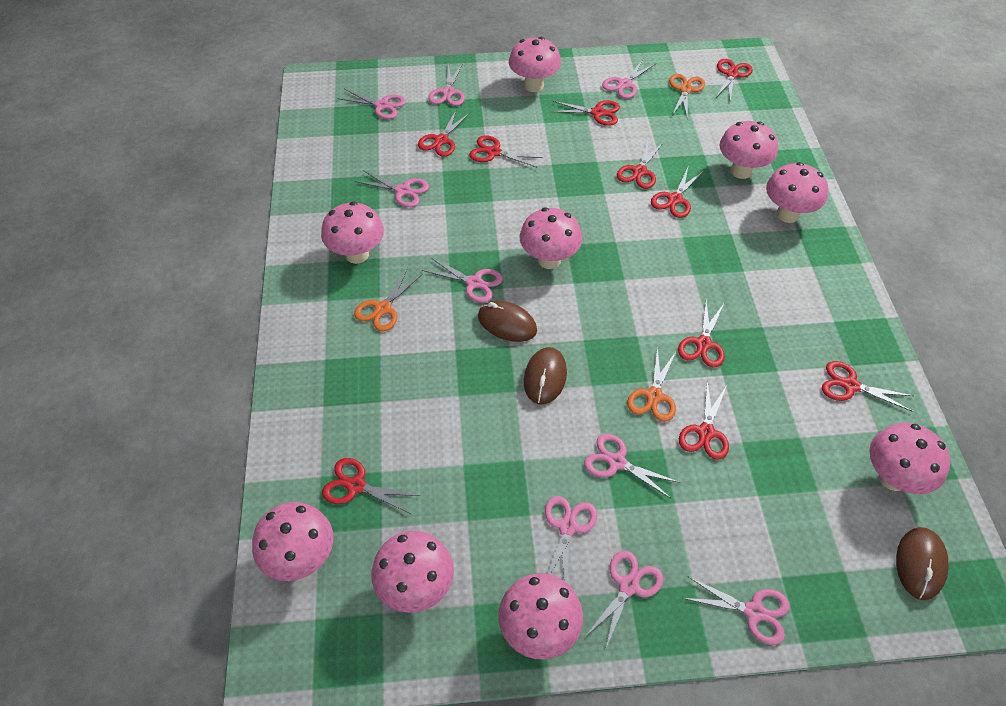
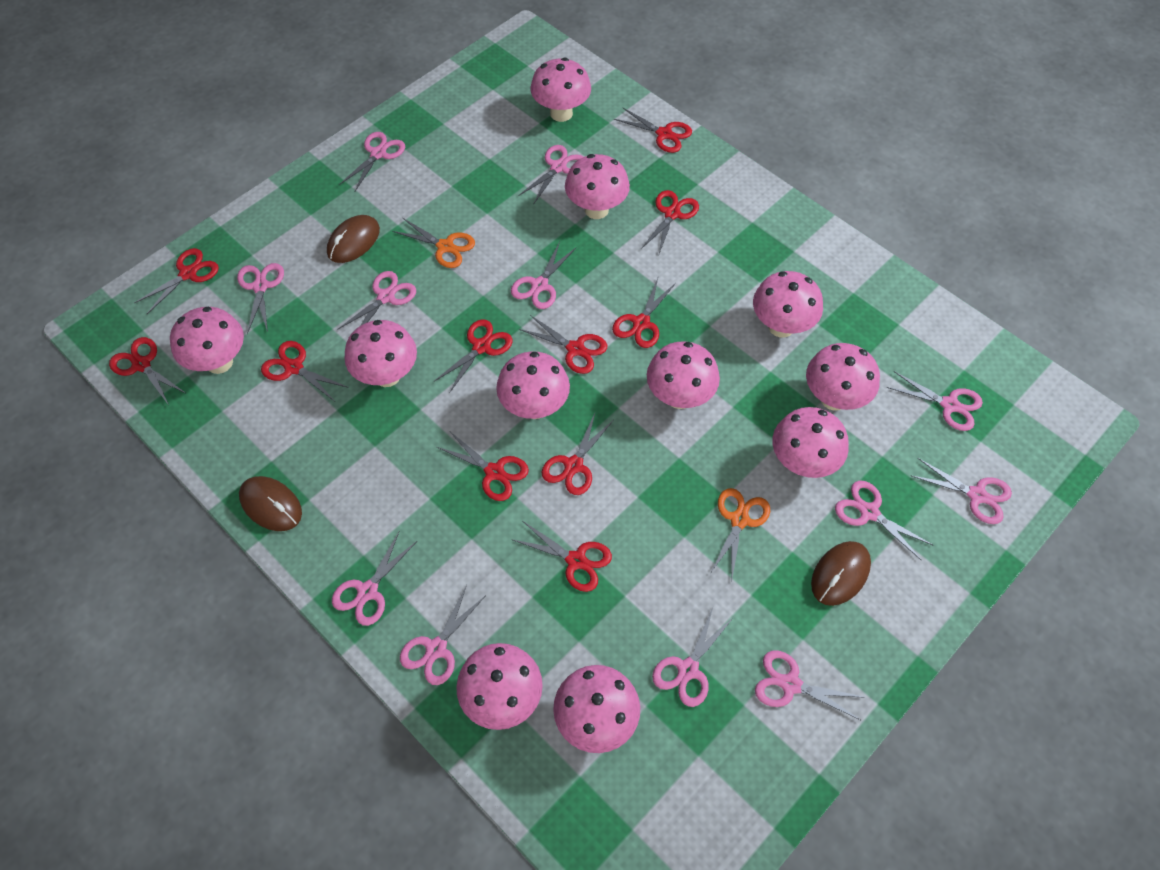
orange scissors: [354,268,423,331] [627,346,677,422] [669,74,705,119] = 3 -> [392,218,475,268] [711,488,770,578] = 2
pink mushroom: [252,502,333,581] [321,202,384,264] [372,531,454,613] [498,573,583,660] [509,37,561,92] [520,208,582,269] [720,121,778,179] [766,162,828,223] [869,423,951,494] = 9 -> [170,307,244,374] [345,320,417,387] [456,643,543,730] [496,351,570,419] [531,58,591,122] [553,665,640,753] [565,154,630,219] [647,341,720,409] [753,271,823,338] [772,407,849,478] [806,343,880,411] = 11
pink scissors: [337,89,406,119] [355,170,429,207] [422,257,503,303] [428,63,465,106] [545,496,597,582] [584,434,681,499] [584,550,664,650] [602,60,656,99] [682,576,790,645] = 9 -> [237,263,284,334] [332,532,417,626] [337,271,416,330] [339,132,405,191] [400,585,486,685] [511,242,577,309] [518,145,583,205] [652,607,734,707] [755,651,866,720] [835,481,933,561] [886,371,983,431] [912,458,1012,524] = 12
red scissors: [322,458,420,514] [418,111,470,157] [469,135,543,168] [550,100,620,126] [617,141,664,189] [651,168,704,218] [678,300,725,367] [679,380,729,460] [716,59,753,101] [822,361,914,412] = 10 -> [109,337,187,405] [134,248,219,314] [261,341,349,401] [434,319,513,393] [437,432,529,501] [511,521,612,592] [519,315,607,374] [542,411,614,495] [612,278,676,348] [614,108,692,153] [641,190,699,254] = 11

